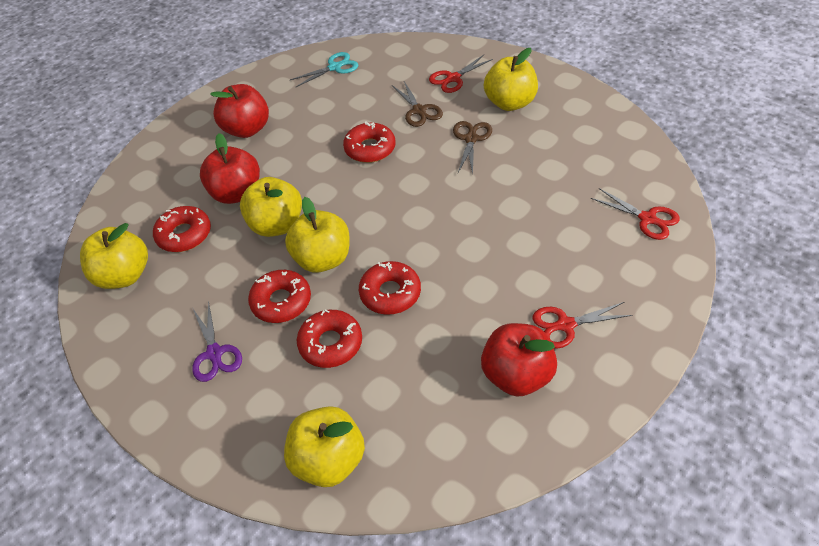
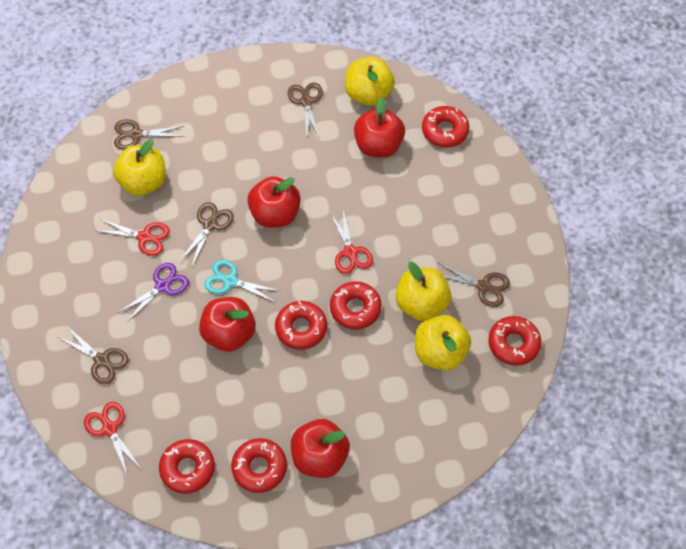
brown scissors: [392,81,443,127] [453,121,492,175] = 2 -> [58,327,129,384] [114,119,184,150] [179,202,234,266] [287,83,323,141] [439,263,510,307] = 5
red apple: [200,133,260,204] [210,84,269,138] [481,323,557,397] = 3 -> [199,297,256,352] [247,176,301,228] [291,419,350,478] [354,98,405,158] = 4
red donut: [153,206,211,252] [248,270,311,323] [297,309,362,368] [343,121,395,163] [359,261,421,315] = 5 -> [159,439,215,494] [231,438,287,493] [275,301,327,350] [330,281,382,330] [422,106,469,147] [488,316,541,366] = 6
yellow apple: [80,223,148,289] [240,177,302,237] [284,406,365,487] [285,197,350,273] [484,48,538,111] = 5 -> [113,139,166,196] [345,57,395,106] [396,262,451,321] [415,315,471,371] = 4

